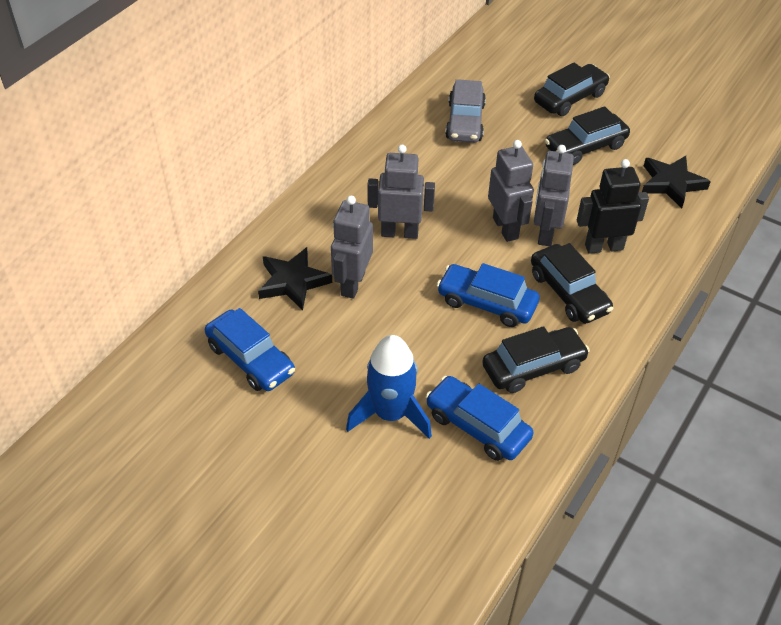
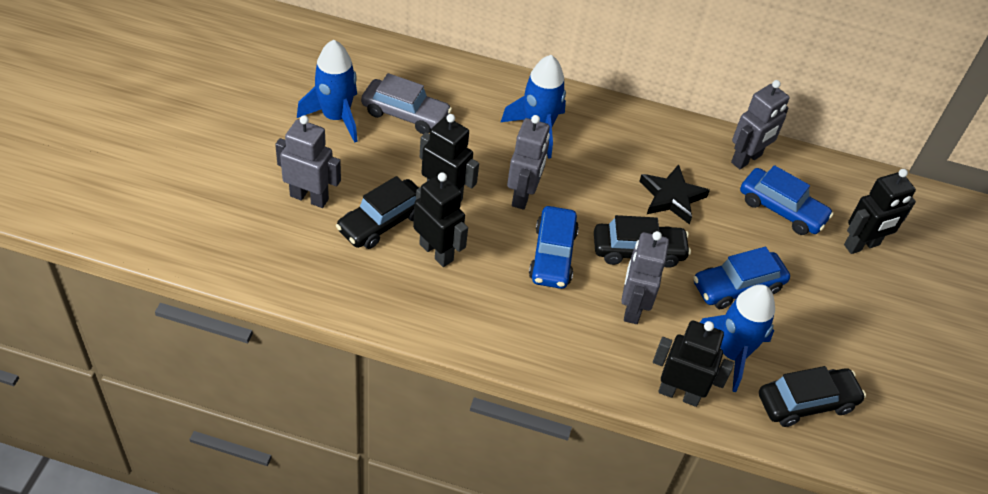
black car: [482,326,590,393] [531,243,613,324] [534,62,610,116] [545,106,630,165] = 4 -> [336,176,419,249] [594,215,691,268] [759,366,866,427] = 3
black robot: [577,159,649,254] = 1 -> [413,172,468,267] [420,114,479,201] [653,321,734,407] [844,169,916,254] = 4
black star: [258,247,332,311] [642,156,711,208] = 2 -> [639,164,710,224] = 1
blue rocket: [346,335,432,439] = 1 -> [297,40,358,143] [501,55,566,159] [700,284,775,392] = 3

